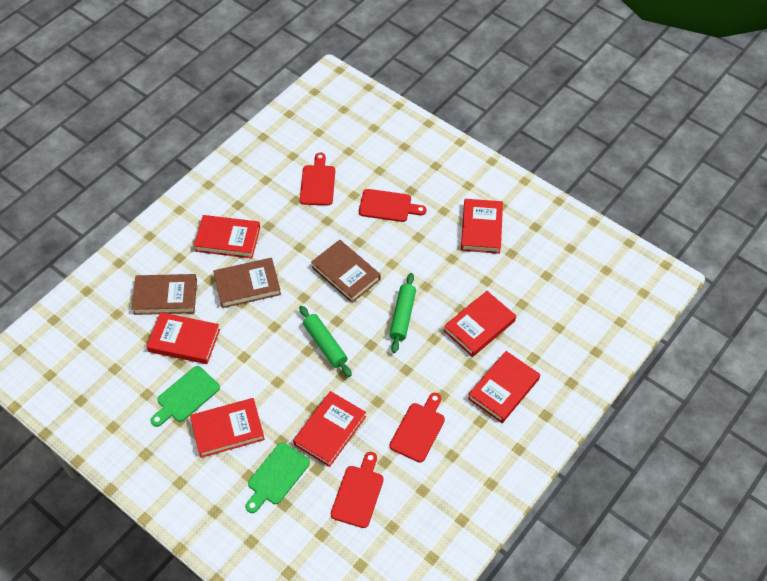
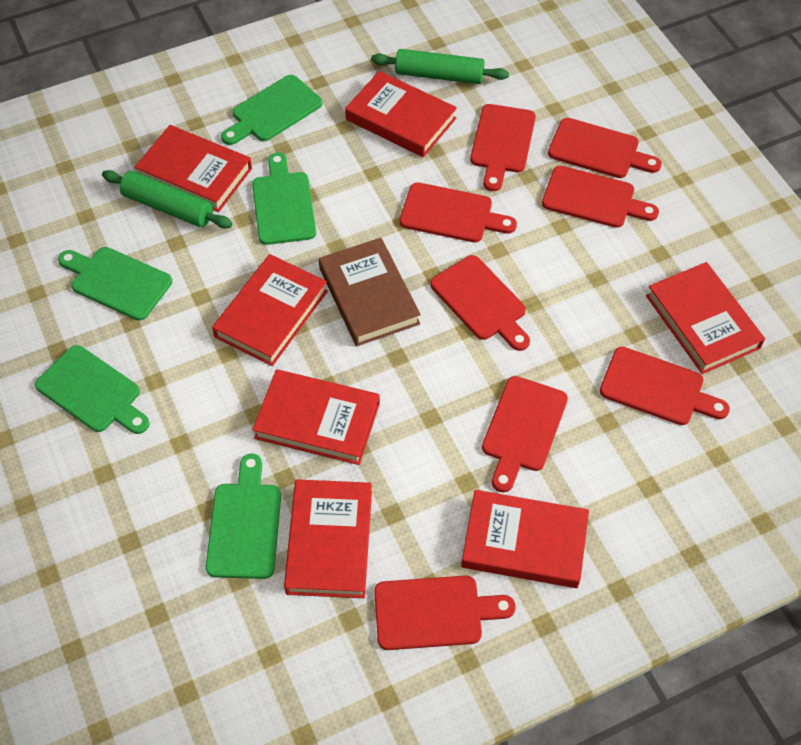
brown book: [132,274,197,315] [213,258,281,308] [311,240,381,303] = 3 -> [319,238,421,346] = 1
green cutting board: [151,366,220,427] [246,442,310,513] = 2 -> [35,345,150,434] [58,247,172,321] [206,454,281,579] [221,75,322,145] [252,153,316,245] = 5
red cutting board: [300,153,335,205] [331,452,384,528] [359,189,427,222] [390,393,445,463] = 4 -> [374,575,516,650] [400,182,517,243] [430,255,530,351] [470,104,536,191] [482,376,568,492] [542,166,659,228] [548,118,662,178] [600,347,730,425] = 8

